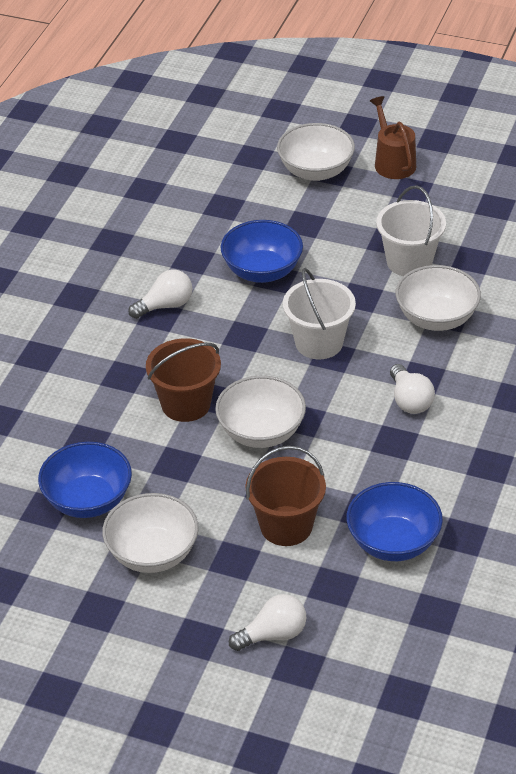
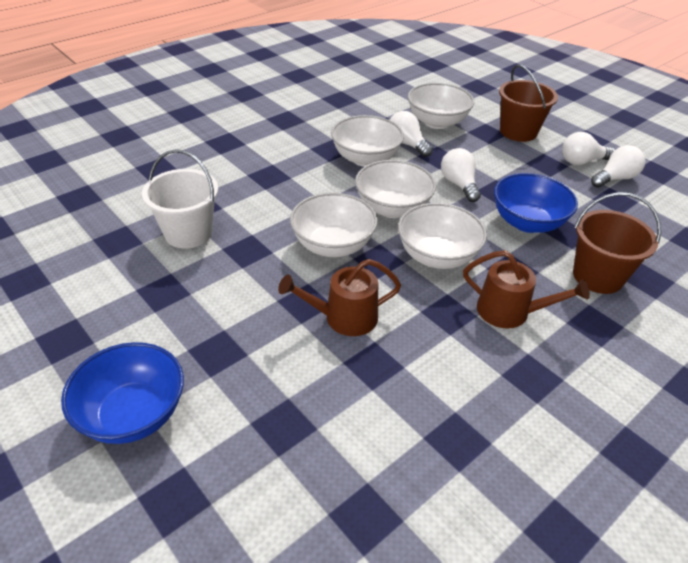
blue bowl: [38,442,132,518] [221,220,303,283] [347,482,443,561] = 3 -> [61,342,184,444] [494,173,578,233] = 2
brown watering can: [370,96,416,179] = 1 -> [278,259,401,336] [463,250,590,329] = 2
white bowl: [102,493,199,573] [215,376,306,448] [277,123,355,181] [396,265,481,331] = 4 -> [290,193,378,257] [331,115,404,167] [355,160,436,218] [398,203,487,269] [408,83,474,129] = 5
white bucket: [283,268,356,359] [376,186,446,276] = 2 -> [142,149,218,249] = 1
white light bulb: [128,269,192,319] [229,594,306,651] [390,364,435,414] = 3 -> [390,111,433,157] [441,148,481,202] [562,132,615,165] [591,145,645,188] = 4

